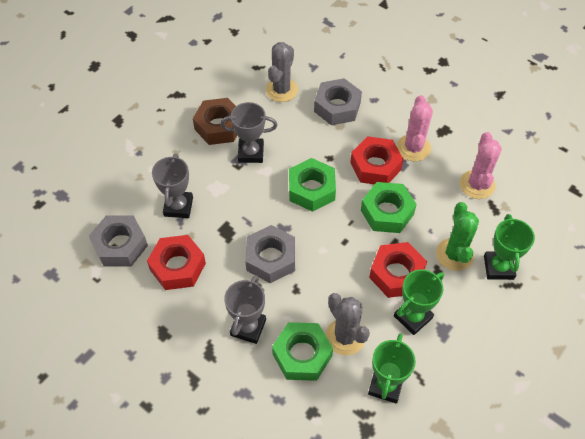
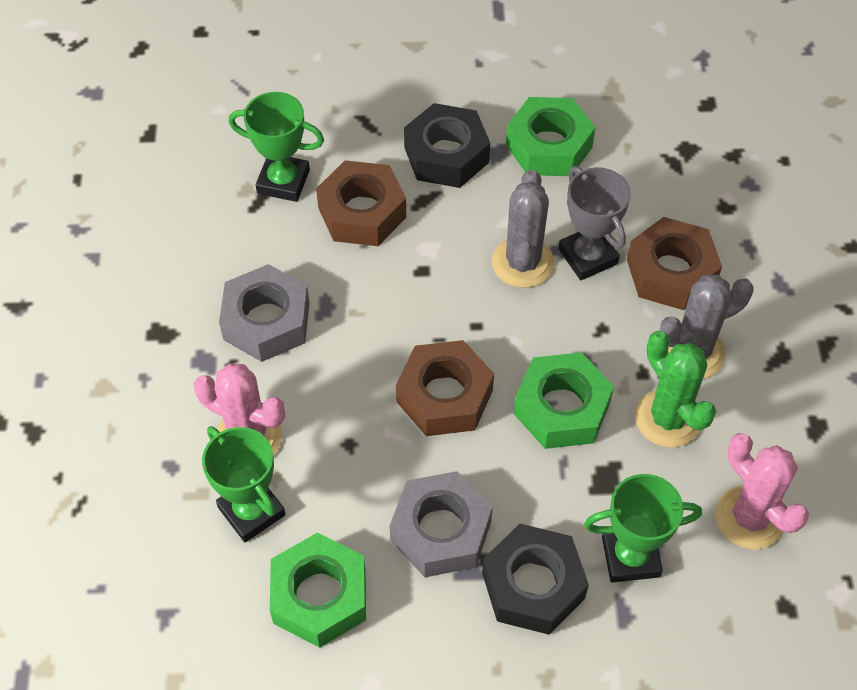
black nut: none = 0 -> [404,103,490,188] [482,524,589,635] = 2
brown nut: [193,98,237,145] = 1 -> [316,160,406,246] [396,340,494,436] [627,217,722,310] = 3
grey nut: [89,215,148,267] [245,225,295,283] [314,78,362,125] = 3 -> [219,264,310,362] [390,471,493,577] = 2
grey trophy: [152,153,193,218] [220,102,278,163] [224,275,266,344] = 3 -> [558,166,631,280] = 1
red nut: [147,235,206,290] [350,136,403,185] [369,242,427,298] = 3 -> none = 0

